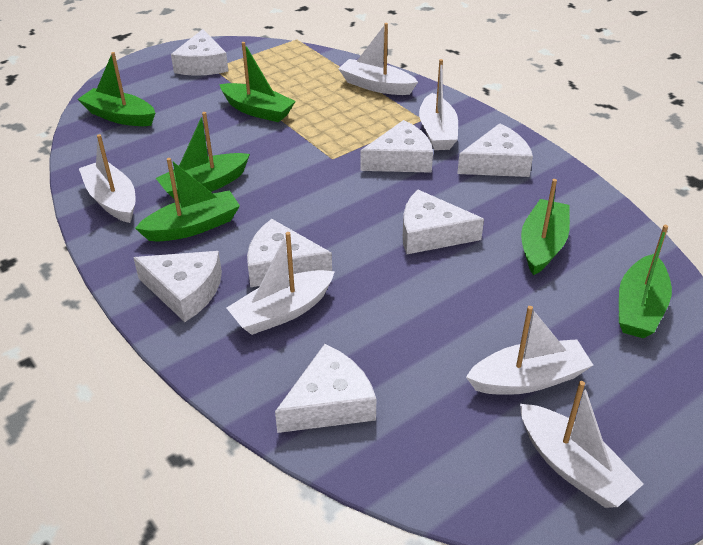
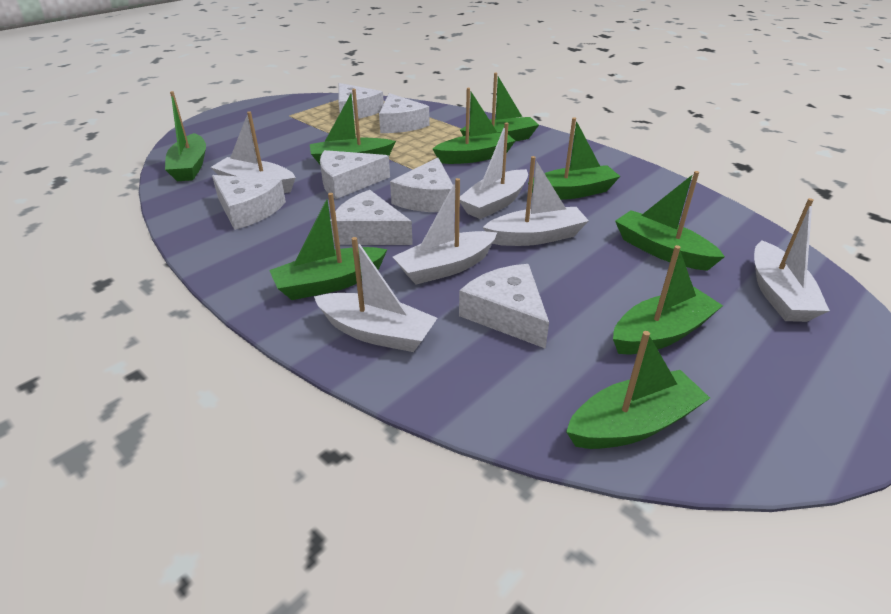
green boat: [78,52,155,126] [135,158,240,242] [156,112,250,201] [219,42,296,122] [521,179,570,275] [619,225,672,339] = 6 -> [165,91,206,181] [269,193,387,300] [310,89,396,164] [433,88,515,164] [460,73,539,142] [528,117,621,200] [566,331,710,449] [613,245,723,354] [615,171,725,271] = 9

